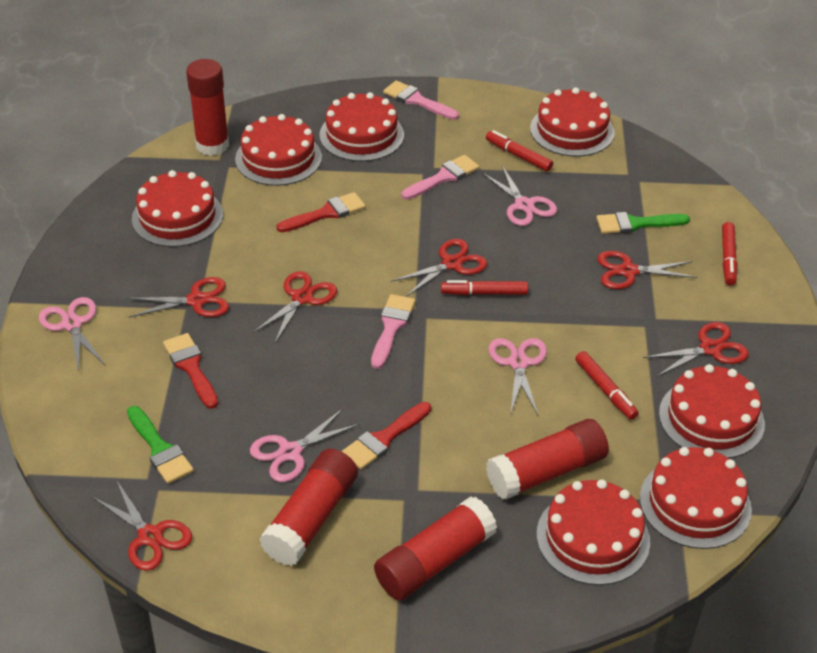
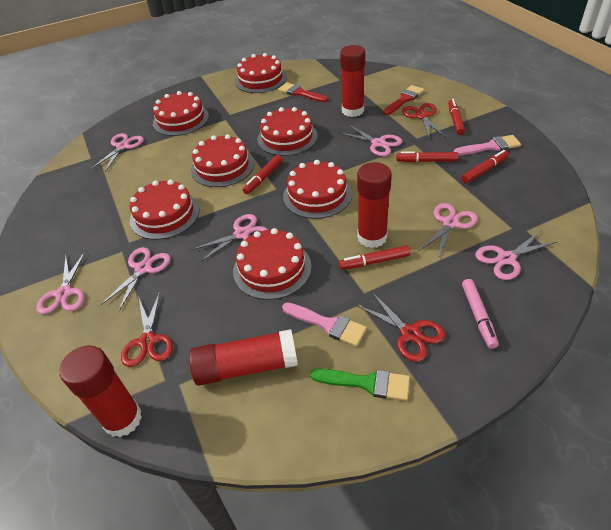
green brush: [127,406,194,484] [596,212,690,234] = 2 -> [310,368,410,401] = 1
pink brush: [371,294,415,369] [383,81,459,120] [402,155,479,200] = 3 -> [282,302,367,346] [454,135,521,155] = 2
pink marker: none = 0 -> [462,279,499,349] = 1
pink scissors: [39,297,105,372] [250,409,360,482] [482,165,557,226] [488,338,547,415] = 4 -> [36,252,85,314] [91,133,144,172] [101,247,171,312] [191,214,268,262] [339,125,402,156] [419,203,478,258] [475,231,558,280] = 7
red brush: [163,333,218,409] [276,192,366,232] [342,402,431,470] = 3 -> [278,82,328,102] [383,85,424,115] = 2
red marker: [441,280,528,295] [486,130,553,171] [575,351,639,420] [722,222,737,285] = 4 -> [243,155,283,194] [339,245,410,270] [396,151,458,162] [448,99,465,135] [461,150,509,183] = 5
red scissors: [92,481,192,571] [127,277,229,318] [253,271,337,343] [391,239,487,297] [597,251,697,289] [643,322,749,377] = 6 -> [121,292,173,367] [356,291,446,362] [402,103,445,137] = 3

